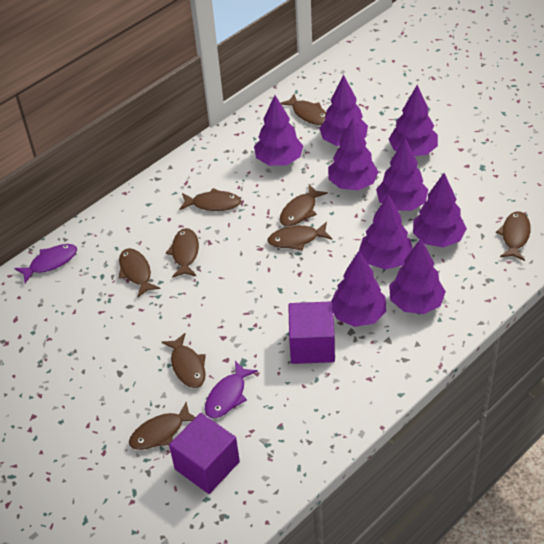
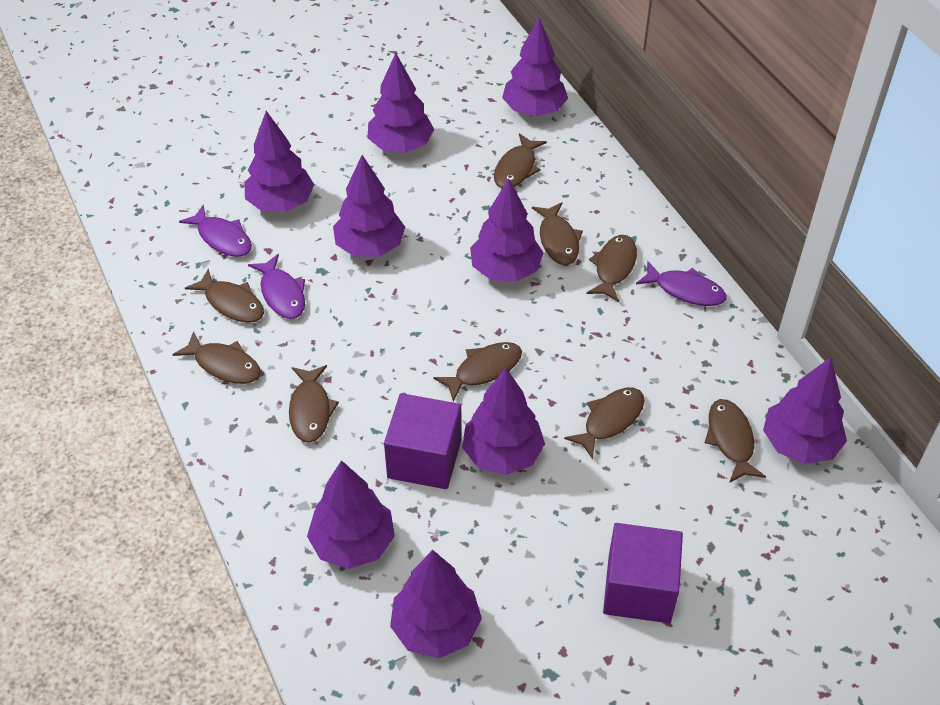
purple fish: [14,244,77,283] [205,361,258,418] = 2 -> [179,205,252,257] [248,254,305,319] [636,261,727,306] = 3

